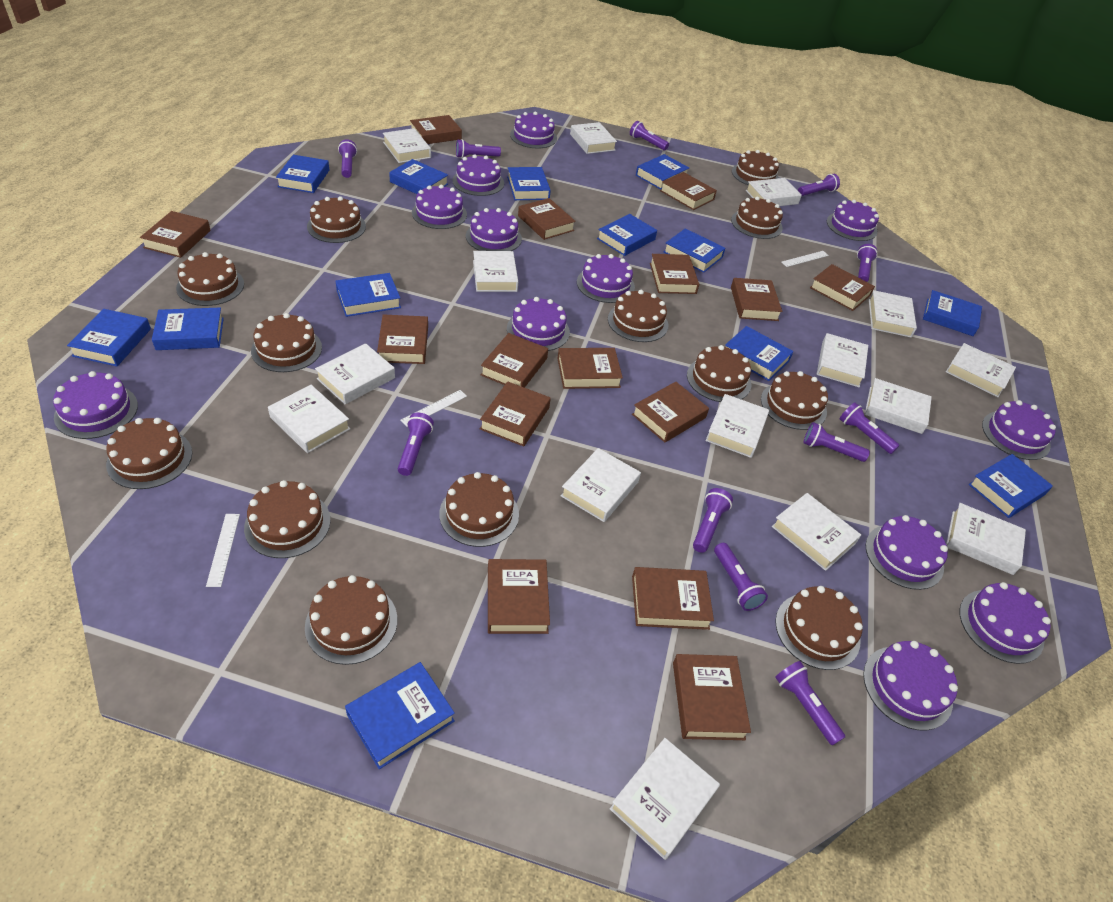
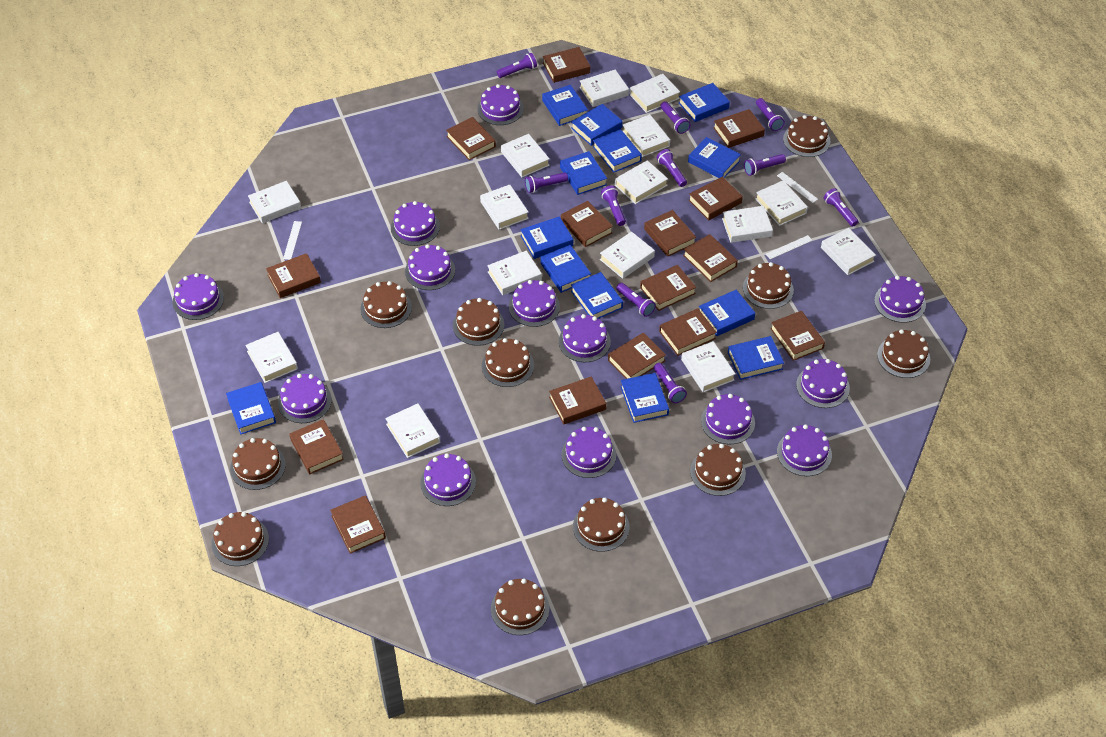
brown cake: [106,418,192,489] [176,252,244,306] [244,480,331,558] [251,313,322,372] [305,575,397,665] [307,196,366,243] [439,472,519,547] [608,290,669,342] [687,345,751,402] [731,197,783,239] [732,150,779,185] [761,371,828,430] [775,586,863,670] = 13 -> [212,512,269,566] [230,438,286,490] [360,281,412,328] [453,298,504,346] [482,338,534,387] [491,579,549,635] [573,498,629,552] [690,444,746,496] [743,262,794,309] [783,115,830,157] [877,329,930,378] = 11
purple cake: [53,371,138,439] [412,185,467,229] [452,154,504,196] [466,208,522,251] [507,297,570,351] [510,112,557,148] [577,254,635,303] [827,200,879,241] [863,641,958,730] [866,515,948,590] [959,582,1051,664] [982,400,1056,460] = 12 -> [173,273,224,320] [278,374,332,423] [391,201,440,246] [405,244,455,290] [420,453,476,506] [478,84,524,125] [509,280,560,327] [559,314,611,362] [561,427,616,478] [701,394,755,444] [777,424,832,476] [796,359,850,408] [874,276,926,323] = 13
purple flashlight: [338,139,357,178] [398,412,434,476] [456,139,501,158] [630,121,669,150] [693,488,733,553] [714,543,768,611] [775,661,845,746] [798,174,840,196] [804,422,870,462] [840,402,899,454] [857,244,878,282] = 11 -> [497,53,537,78] [525,173,568,193] [601,185,626,226] [616,283,656,317] [654,363,687,403] [656,149,687,187] [660,101,690,134] [744,154,786,176] [756,98,785,131] [824,188,859,227] = 10

